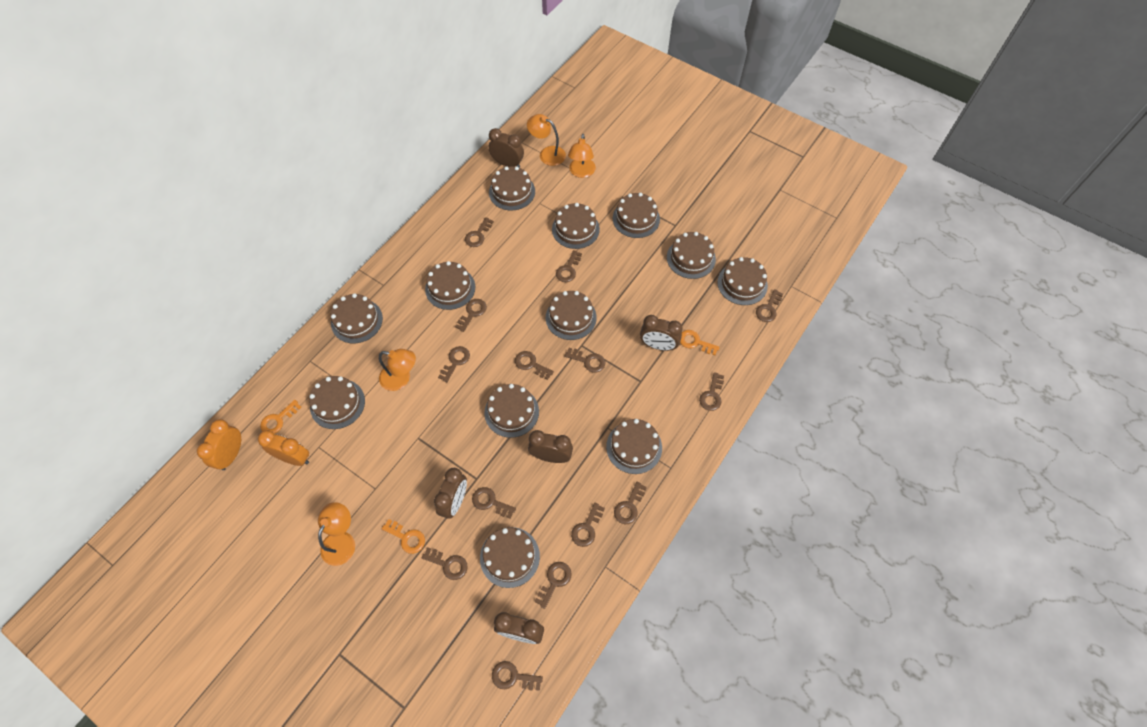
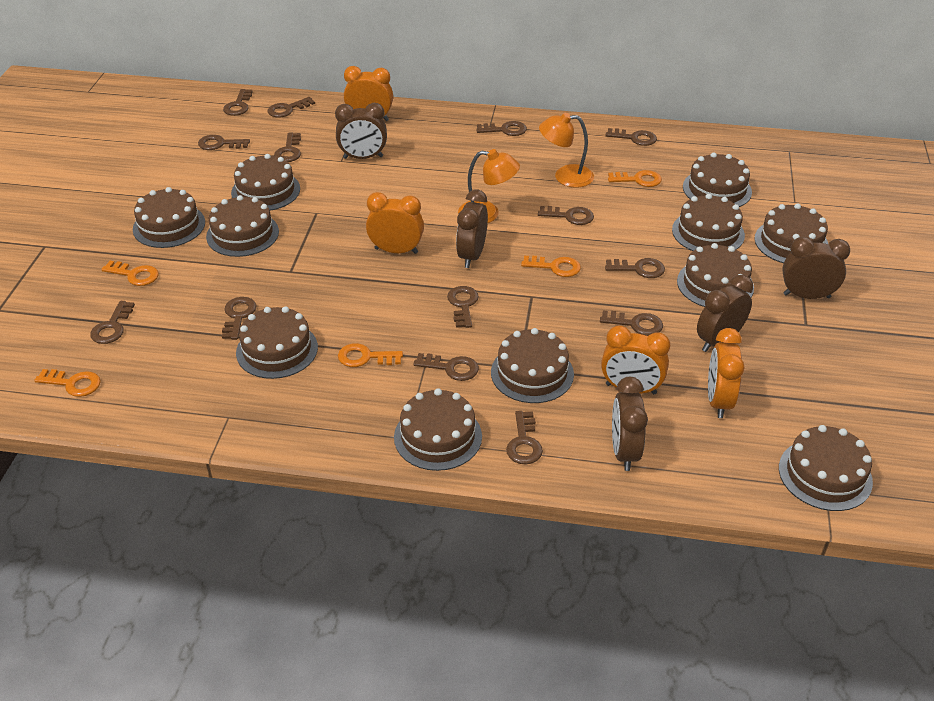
brown cake: [309,376,365,429] [331,293,383,343] [425,261,475,310] [480,527,540,588] [484,384,539,438] [489,166,535,210] [546,291,597,340] [552,203,600,249] [606,419,662,474] [613,193,660,238] [667,232,716,279] [717,257,768,305] = 12 -> [133,187,205,248] [206,195,279,257] [231,154,300,211] [236,306,318,379] [394,389,482,471] [491,328,574,403] [672,194,745,251] [677,243,754,307] [683,152,752,207] [754,203,829,263] [779,425,873,511] = 11
orange clock: [197,419,241,470] [258,430,309,466] = 2 -> [344,66,393,121] [366,192,424,254] [601,325,670,394] [708,328,744,418] = 4
orange key: [260,400,301,434] [382,519,425,554] [680,330,720,355] = 3 -> [34,369,101,397] [101,261,159,286] [338,343,403,367] [521,256,581,277] [608,170,662,187] = 5
orange lamp: [318,502,355,566] [379,349,416,391] [527,114,566,166] [568,134,596,178] = 4 -> [458,149,520,223] [539,113,594,188] = 2

